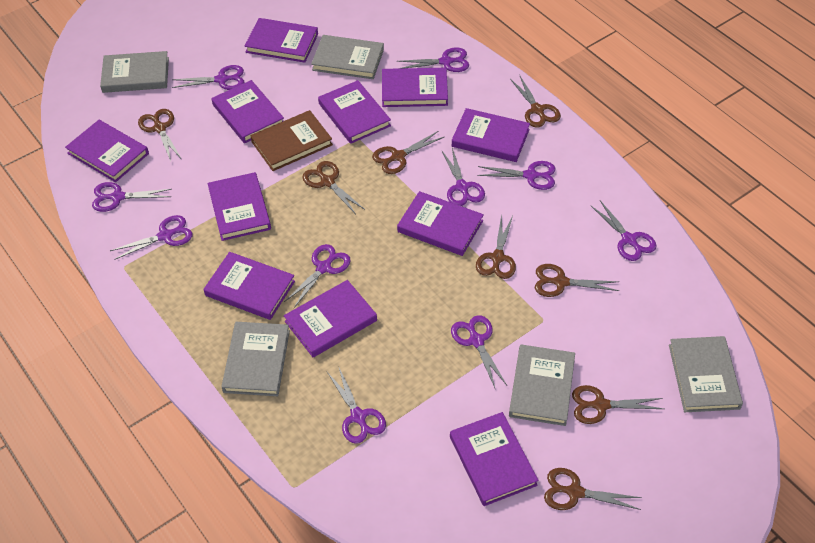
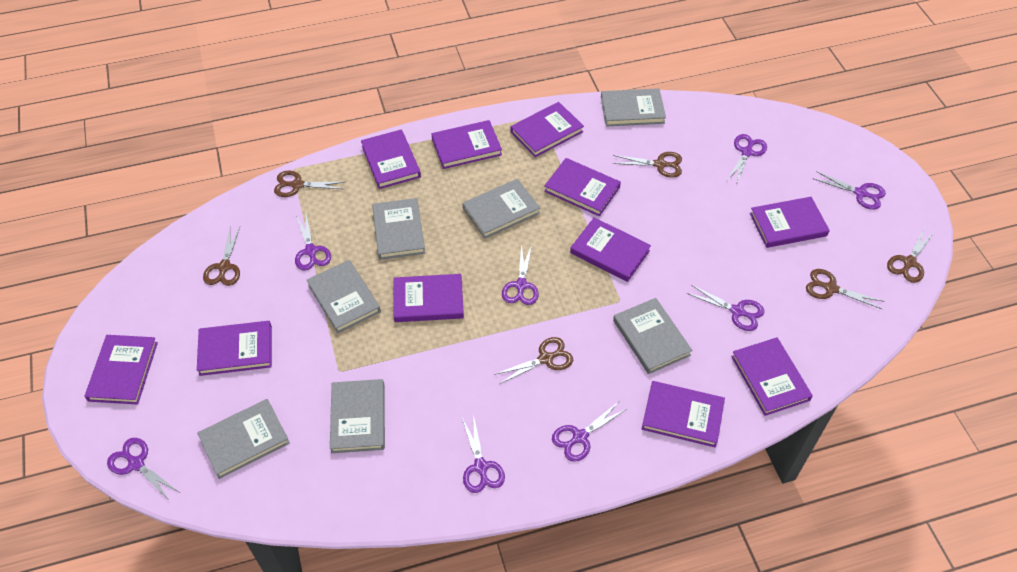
brown book: [250,110,333,171] = 1 -> none = 0
brown scissors: [138,109,181,161] [302,161,365,214] [372,131,444,174] [476,214,516,279] [510,76,561,127] [535,264,619,297] [544,468,642,510] [572,385,664,424] = 8 -> [203,227,240,286] [274,171,345,197] [494,337,573,384] [612,152,682,178] [806,269,885,310] [887,229,935,283] = 6
grey book: [100,51,169,93] [221,322,290,396] [311,35,384,79] [509,345,575,426] [669,336,743,412] = 5 -> [197,399,290,479] [307,260,381,333] [330,379,385,453] [372,198,425,260] [463,179,540,239] [601,88,666,126] [613,298,692,374] = 7
purple scissors: [92,182,172,212] [110,215,193,260] [172,65,244,90] [284,244,351,308] [327,366,386,444] [397,48,469,72] [441,148,485,206] [451,315,507,388] [477,161,555,190] [591,201,656,261] = 10 -> [107,438,179,500] [295,214,331,271] [462,414,505,493] [502,244,539,305] [552,402,627,462] [687,285,764,331] [727,134,767,185] [814,171,886,210] = 8

